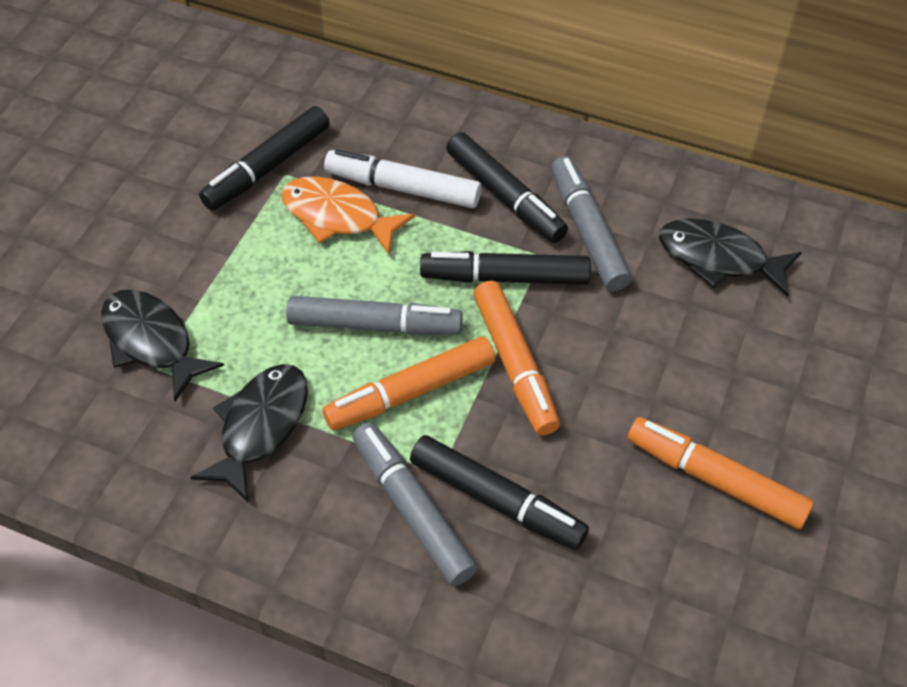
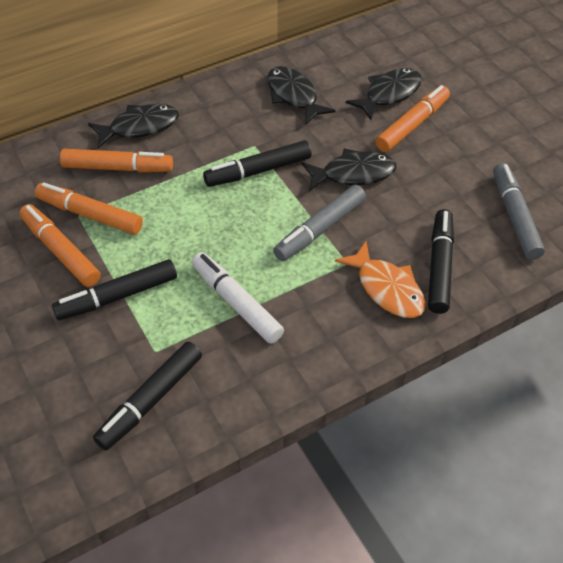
black fish: [101,290,224,401] [190,364,308,502] [659,218,802,297] = 3 -> [88,104,179,148] [267,66,336,125] [302,148,396,191] [346,68,422,120] = 4
grey marker: [286,296,463,335] [352,422,478,586] [551,156,632,291] = 3 -> [273,185,366,261] [493,163,545,260] = 2
orange marker: [323,336,495,430] [473,281,560,436] [627,417,814,529] = 3 -> [19,204,101,287] [35,182,143,235] [60,149,173,172] [375,85,450,152] = 4

